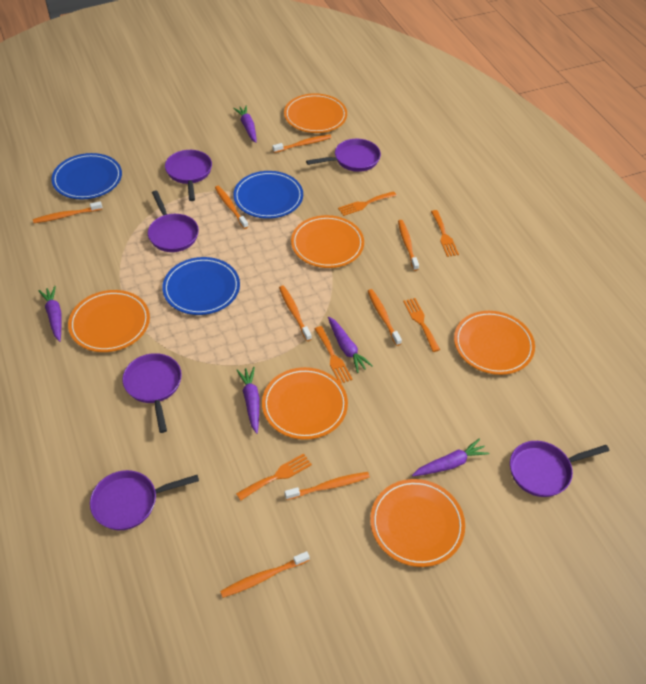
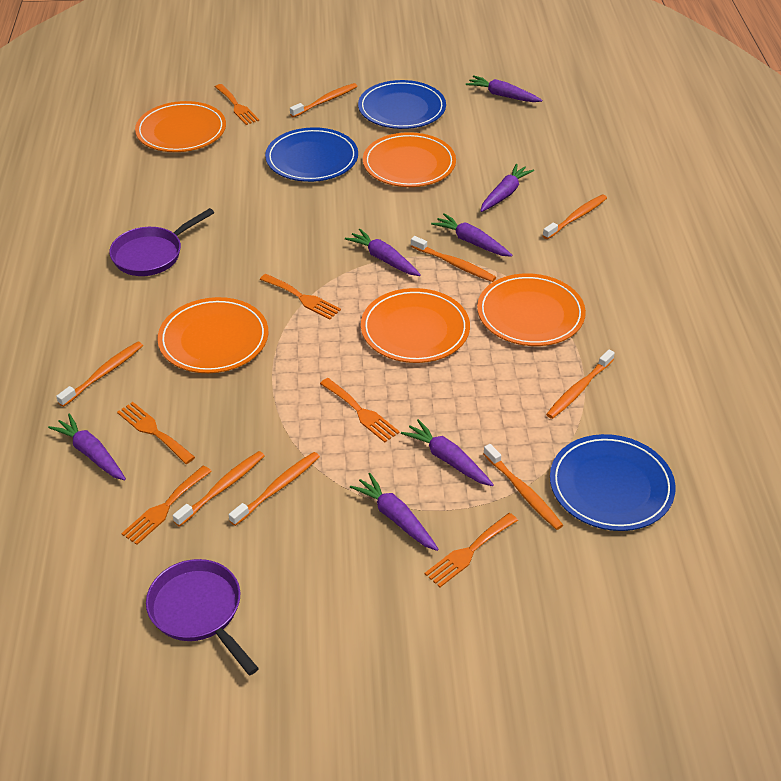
orange fork: [236,453,312,501] [315,326,353,383] [338,191,397,216] [403,298,440,352] [431,210,459,257] = 5 -> [117,402,195,464] [121,465,212,545] [215,84,259,125] [260,274,341,320] [320,378,400,442] [425,513,518,587] = 6
orange plate: [68,290,150,352] [262,367,348,440] [284,93,347,133] [291,215,364,268] [370,479,465,567] [454,311,535,375] = 6 -> [135,101,226,152] [157,297,268,373] [361,288,470,363] [363,132,456,187] [477,274,586,346] = 5
purple carrot: [38,286,61,342] [233,105,257,143] [237,367,260,434] [328,317,373,373] [412,439,489,476] = 5 -> [48,414,126,480] [345,229,421,276] [350,473,438,551] [401,419,494,486] [431,213,513,257] [466,75,542,102] [480,164,534,212] = 7
purple pan: [90,470,199,530] [122,353,182,433] [148,190,199,252] [165,150,212,201] [306,139,381,172] [510,441,609,497] = 6 -> [109,208,214,276] [146,559,259,675] = 2

